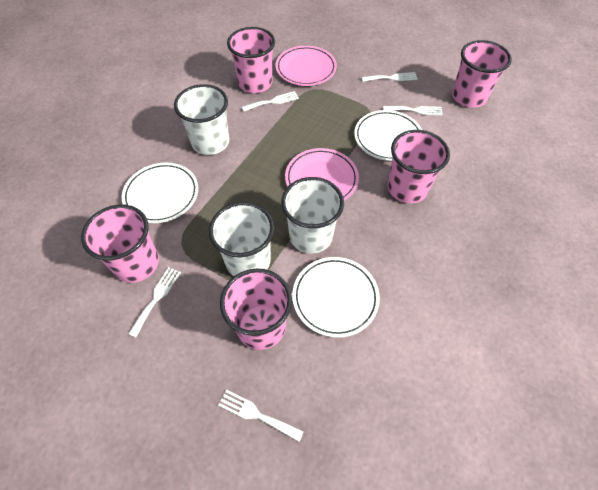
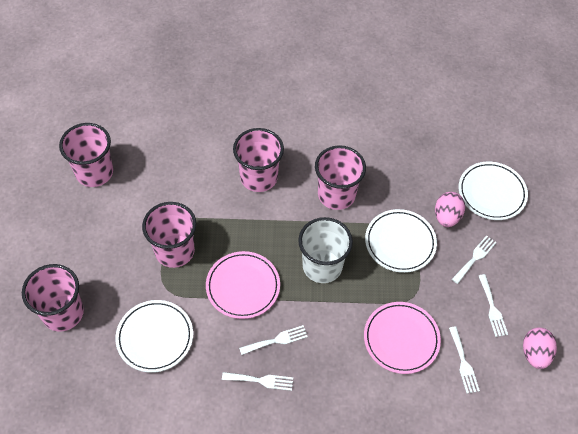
pink egg: none = 0 -> [435,192,465,227] [523,327,557,369] = 2
white cup: [174,84,229,155] [209,202,274,276] [281,177,344,253] = 3 -> [298,217,353,283] = 1

